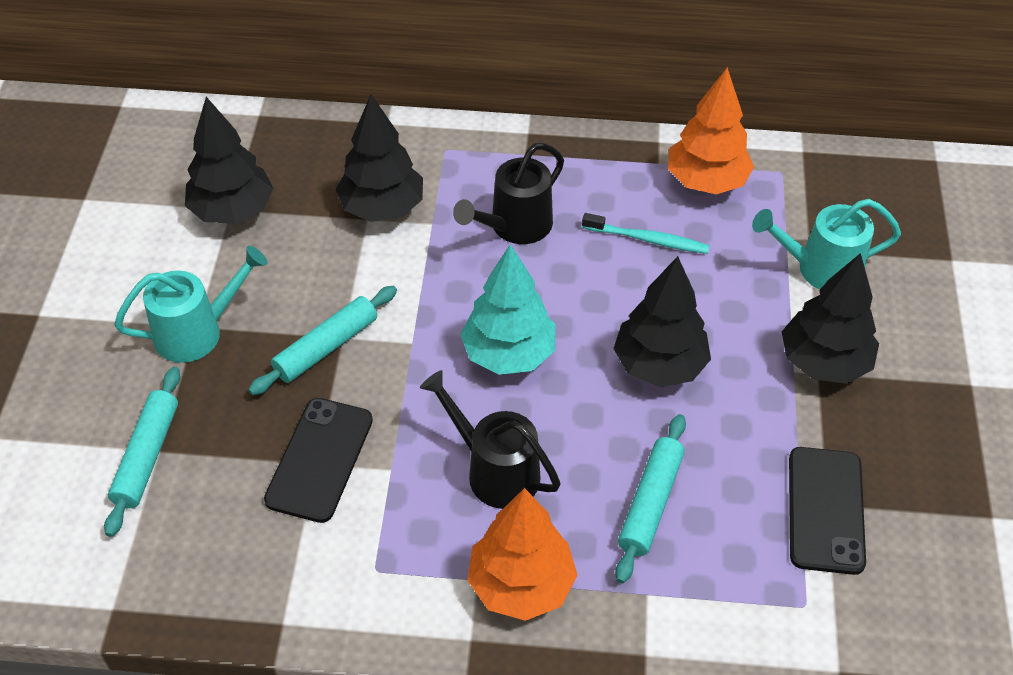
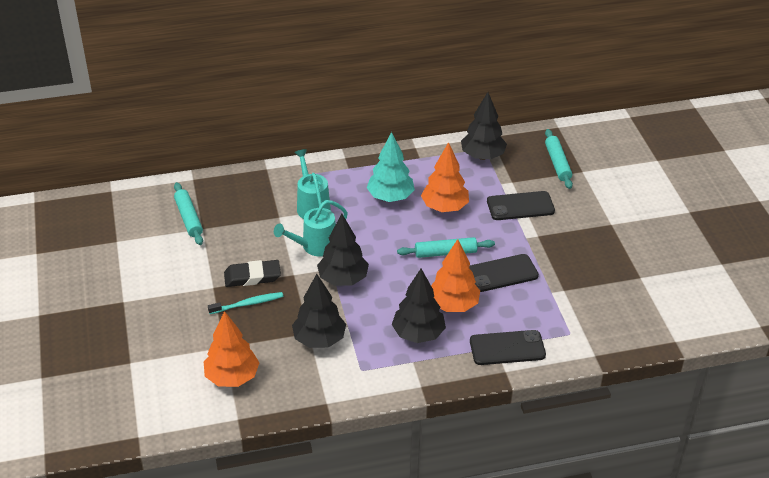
black eraser: none = 0 -> [224,260,281,287] = 1
black phone: [264,398,373,523] [789,447,866,575] = 2 -> [469,254,539,292] [470,330,546,365] [487,191,555,220] = 3
black watering can: [420,370,560,509] [453,143,564,244] = 2 -> none = 0
orange tree: [467,488,578,621] [668,67,754,194] = 2 -> [204,311,260,387] [421,142,469,212] [431,239,480,312] = 3

